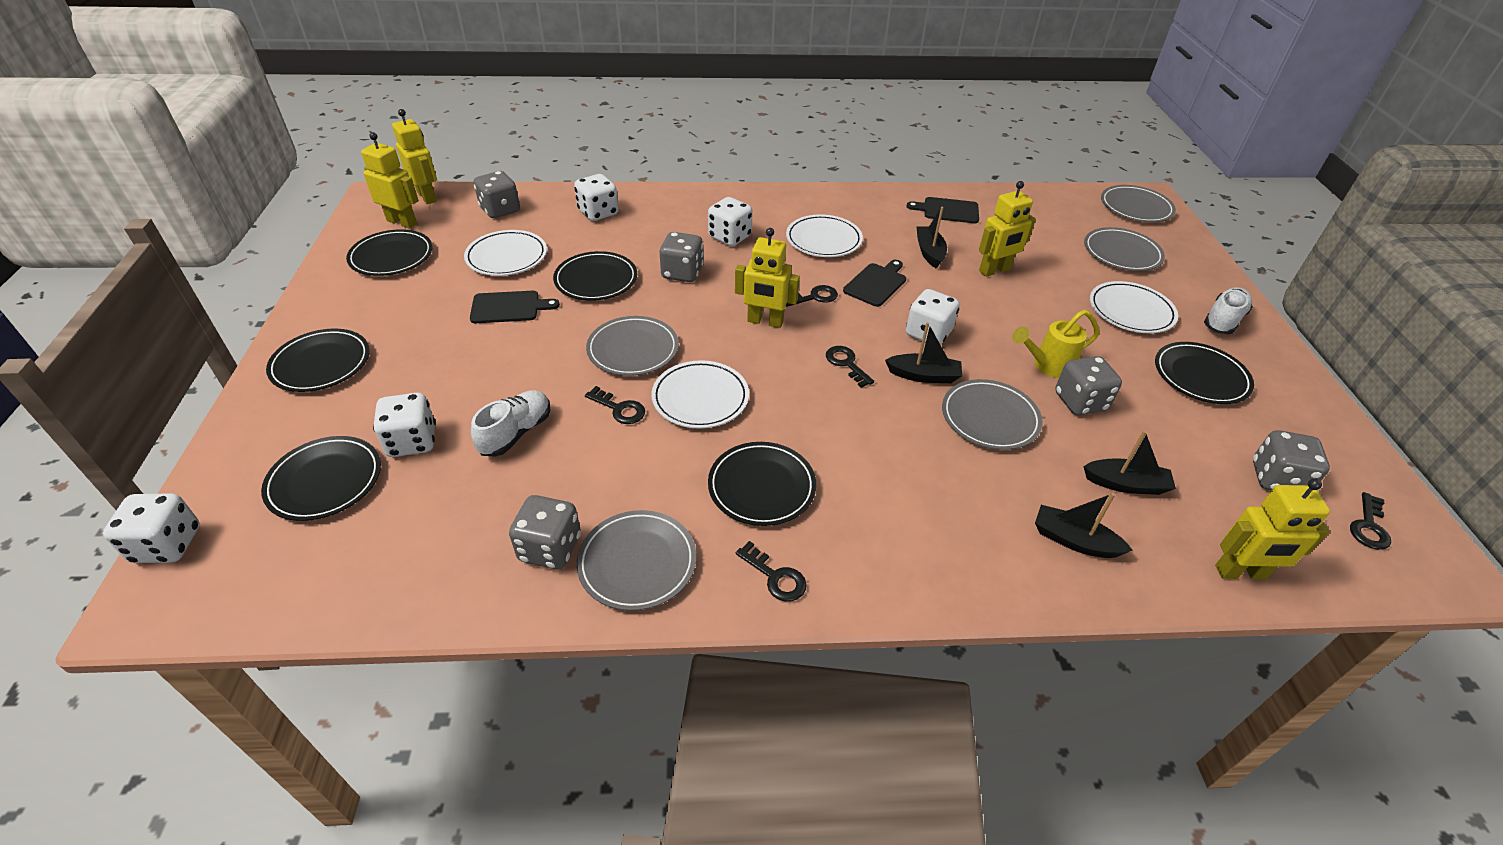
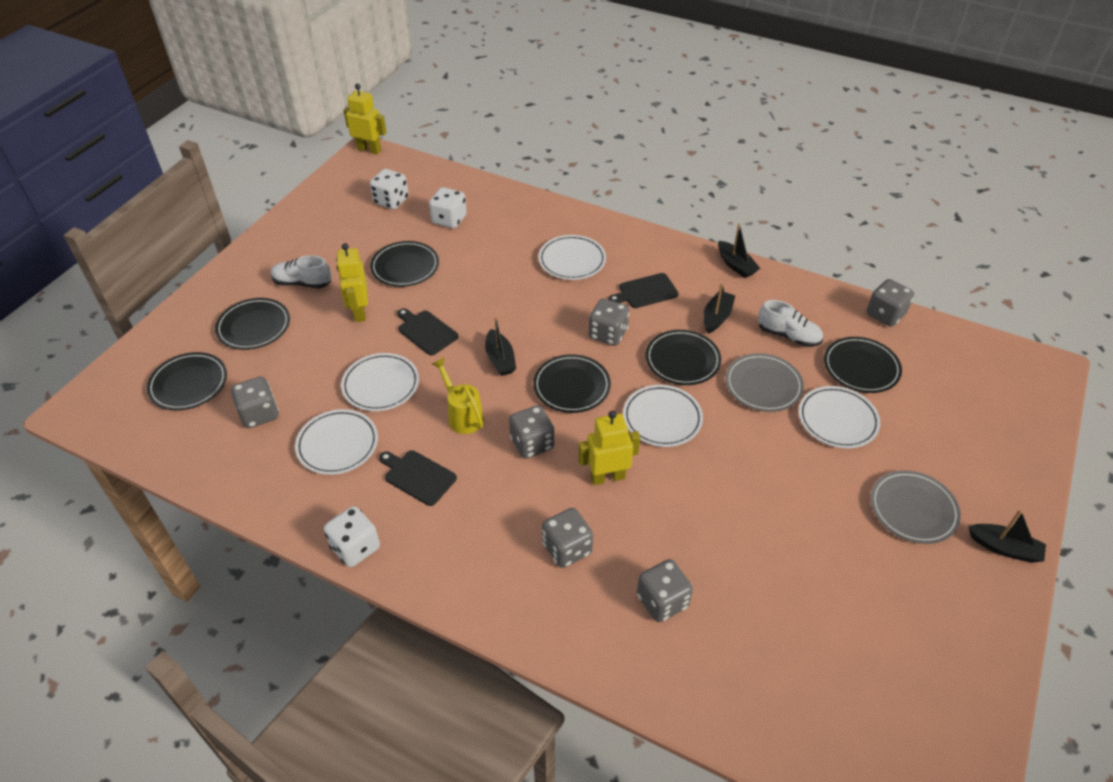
black key: [585,386,645,424] [736,541,807,601] [786,285,838,307] [826,346,874,388] [1350,492,1391,550] = 5 -> none = 0
grey dice: [474,171,520,218] [509,495,581,569] [660,232,704,282] [1055,356,1122,415] [1253,430,1330,490] = 5 -> [231,377,279,428] [509,405,554,459] [542,508,593,568] [589,299,629,346] [637,559,693,622] [867,279,914,327] = 6
grey plate: [577,510,696,611] [586,316,679,376] [942,379,1043,450] [1084,227,1165,271] [1101,185,1176,222] = 5 -> [725,353,804,412] [871,470,961,544] = 2
white dice: [103,494,200,563] [373,393,436,457] [574,174,619,221] [708,197,753,246] [906,289,960,345] = 5 -> [324,506,380,567] [370,169,409,209] [429,187,467,228] = 3
white plate: [464,230,547,276] [651,360,749,429] [786,215,863,257] [1090,281,1178,333] = 4 -> [295,409,378,475] [341,353,419,411] [538,235,606,280] [623,385,703,447] [799,386,880,448] = 5
yellow robot: [361,132,419,229] [392,109,437,204] [735,228,800,328] [979,181,1036,277] [1215,478,1330,579] = 5 -> [336,243,368,322] [343,84,387,154] [578,411,640,485] = 3

